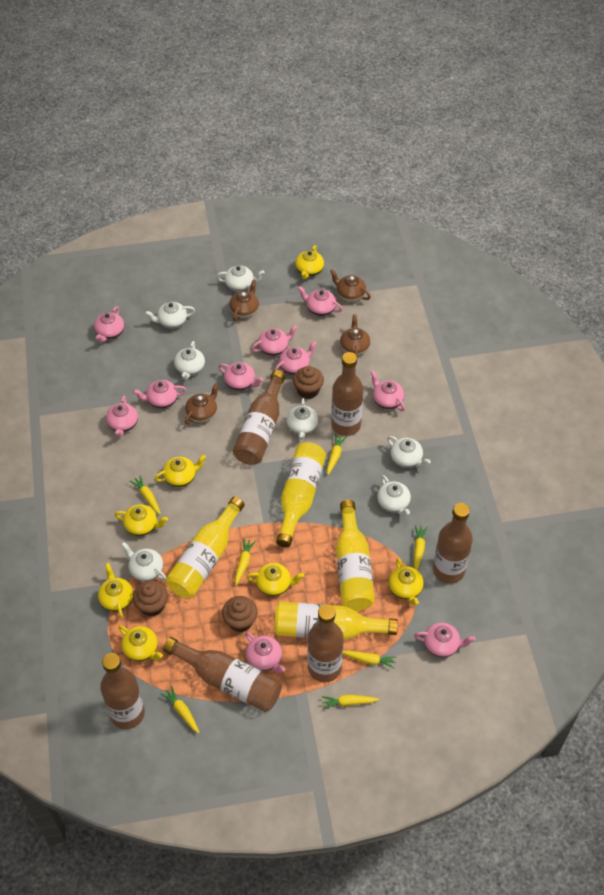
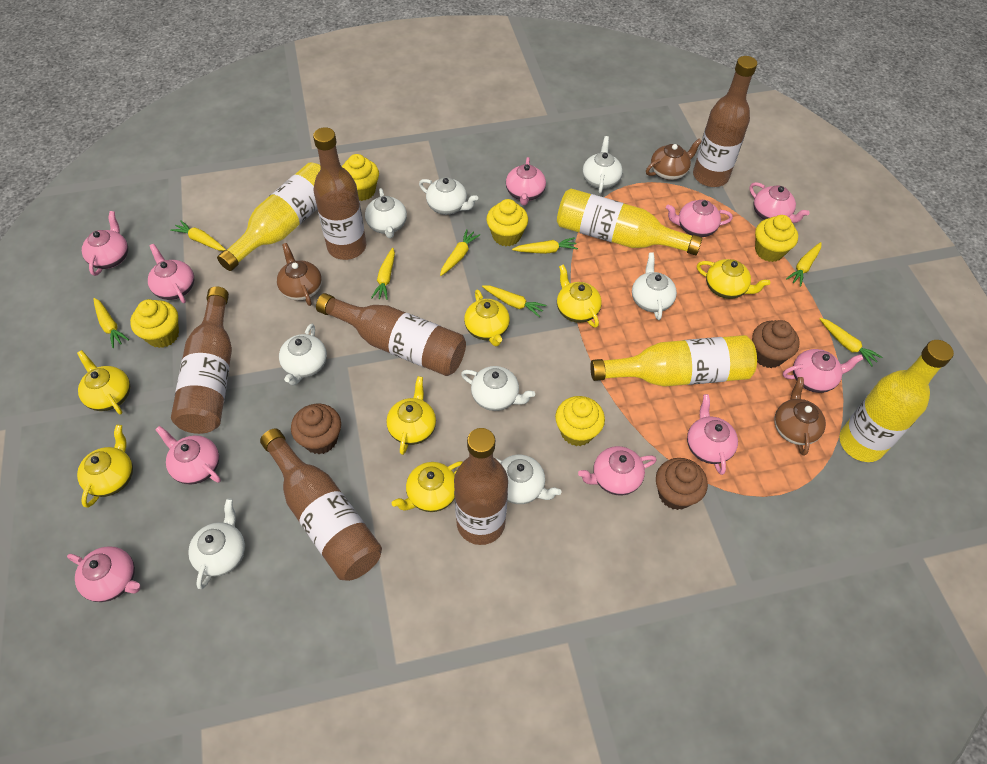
brown teapot: [185,383,219,425] [229,279,259,321] [330,269,371,302] [340,314,370,356] = 4 -> [277,243,322,306] [646,139,701,180] [774,377,826,456] = 3
white teapot: [121,542,166,582] [145,302,195,329] [174,341,205,380] [216,265,265,292] [286,398,318,440] [377,475,411,517] [387,436,431,468] = 7 -> [188,498,245,589] [279,324,327,385] [365,188,407,238] [419,177,478,215] [461,366,535,411] [495,455,562,504] [583,136,623,194] [632,252,677,320] = 8
yellow carrot: [130,475,161,515] [161,686,200,733] [235,538,256,585] [322,695,379,709] [327,434,347,475] [343,651,397,669] [414,525,428,570] = 7 -> [93,298,129,348] [170,220,226,251] [371,248,395,300] [440,229,480,276] [482,285,546,317] [512,237,578,254] [786,242,822,287] [819,318,882,367] = 8
yellow cupcake: none = 0 -> [130,299,179,348] [342,154,379,201] [486,199,528,246] [555,396,605,446] [755,215,798,262] = 5

